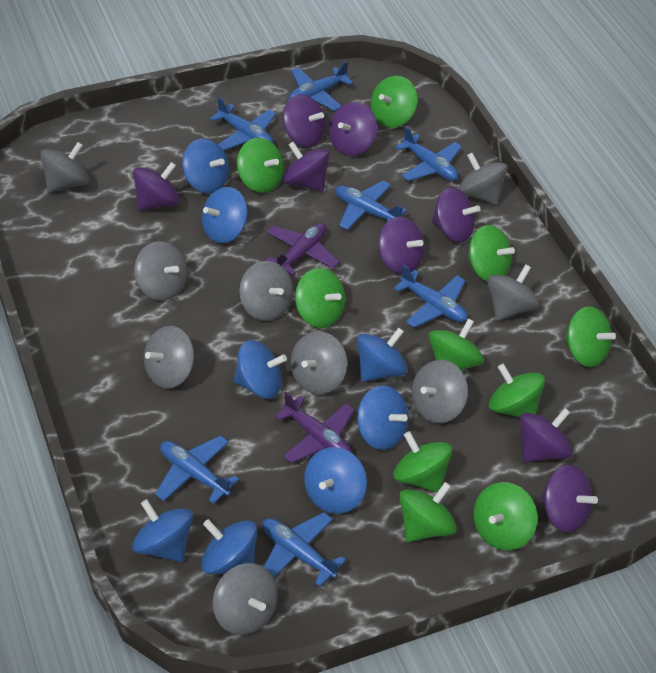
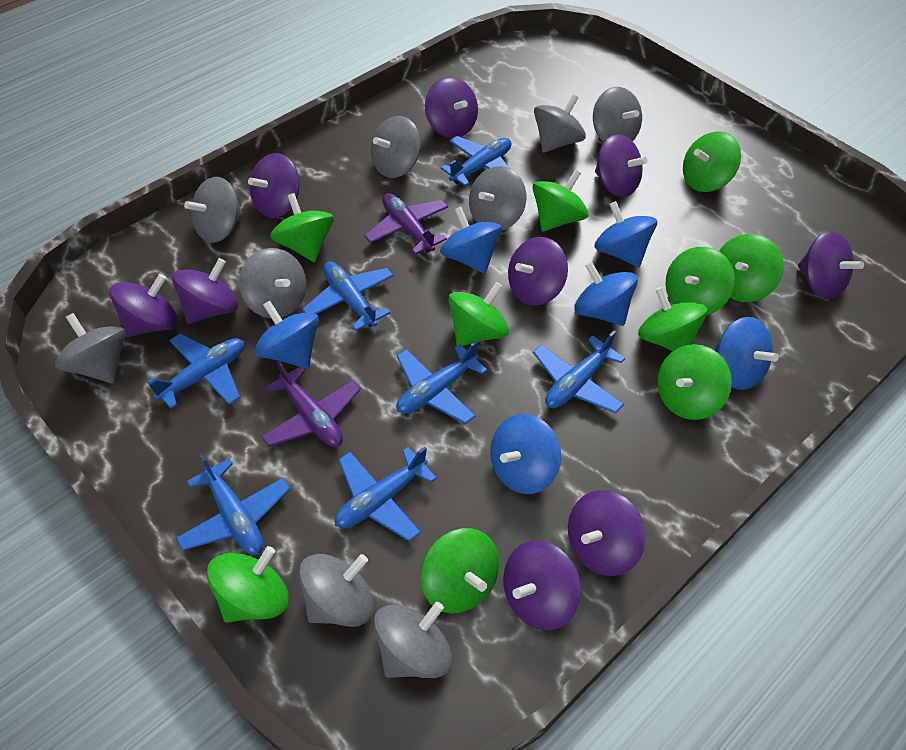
blue spinning top: [132,499,193,562] [182,138,229,193] [201,519,257,574] [202,187,248,243] [234,340,287,399] [304,447,367,514] [357,328,408,382] [357,385,409,450] = 8 -> [254,301,319,369] [440,206,502,274] [490,414,561,494] [575,261,638,326] [594,201,657,267] [714,317,779,390] = 6
purple spinning top: [133,162,180,211] [283,94,325,147] [283,142,330,192] [329,102,377,156] [378,217,424,274] [432,187,481,243] [520,408,573,463] [541,465,598,533] = 8 -> [110,274,178,337] [172,258,238,324] [248,153,300,218] [425,77,478,138] [503,540,581,630] [508,237,568,306] [568,490,646,576] [595,134,648,197] [798,231,864,299] = 9

